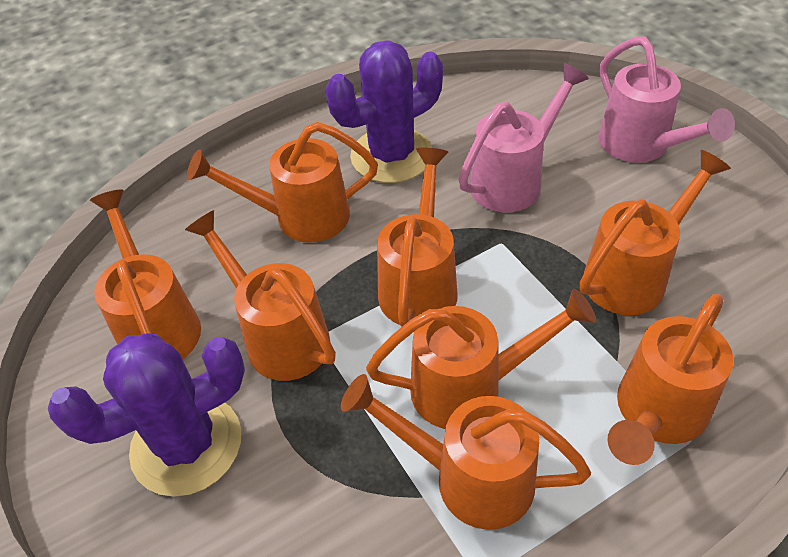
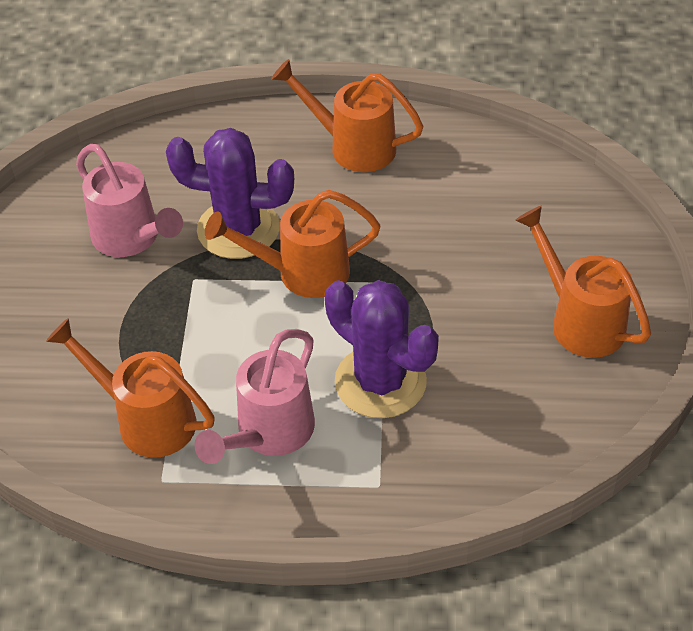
orange watering can: [90,189,201,359] [185,210,336,381] [187,122,378,243] [341,374,591,530] [366,289,596,429] [377,147,457,327] [580,150,731,315] [608,294,733,465] = 8 -> [46,318,215,458] [205,190,381,298] [271,59,424,172] [515,206,651,358] = 4

